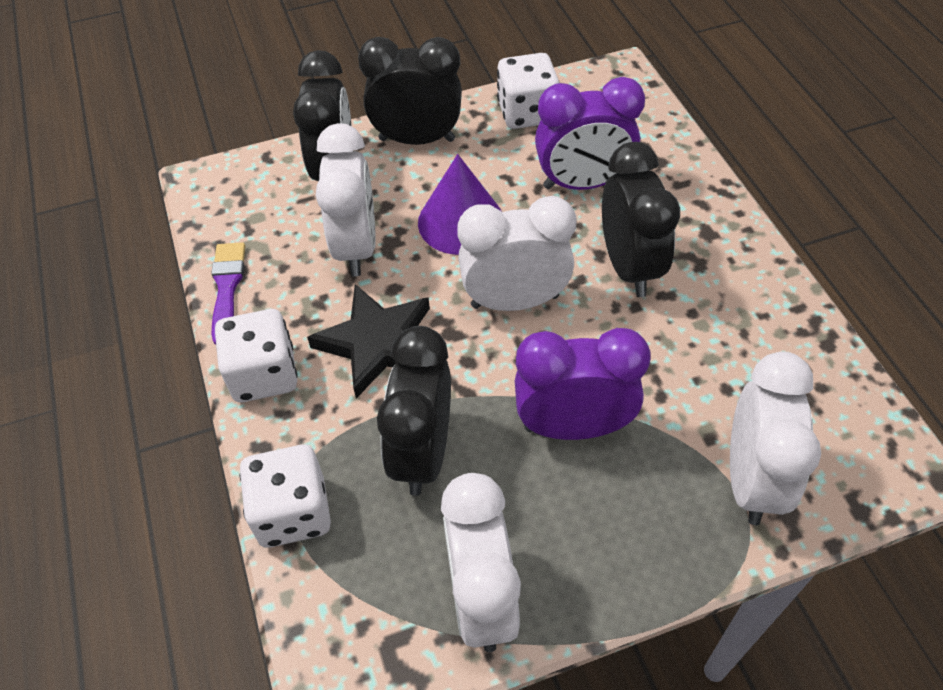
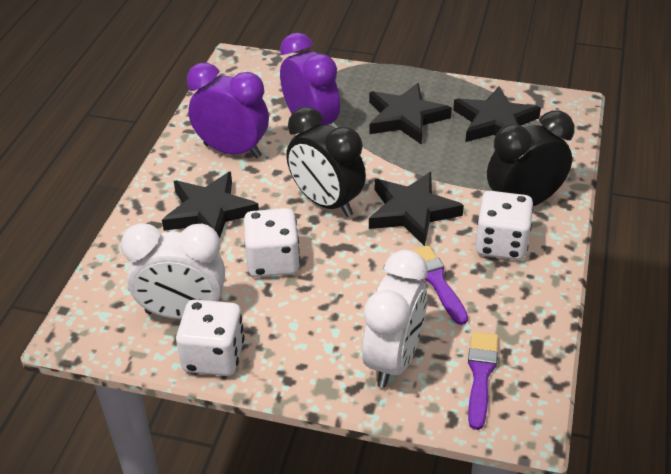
black clock: [293,50,352,181] [358,37,462,145] [377,326,451,496] [602,142,680,297] = 4 -> [286,107,366,217] [487,110,575,206] = 2
black star: [307,284,430,398] = 1 -> [162,172,259,238] [369,83,452,145] [369,172,464,246] [453,86,541,142] = 4
purple brush: [211,242,245,345] = 1 -> [411,245,468,325] [468,332,498,430] = 2
purple cone: [418,154,501,255] = 1 -> none = 0
white clock: [316,123,376,276] [441,473,521,652] [457,196,576,311] [730,352,821,525] = 4 -> [121,223,225,319] [362,250,427,388] = 2

